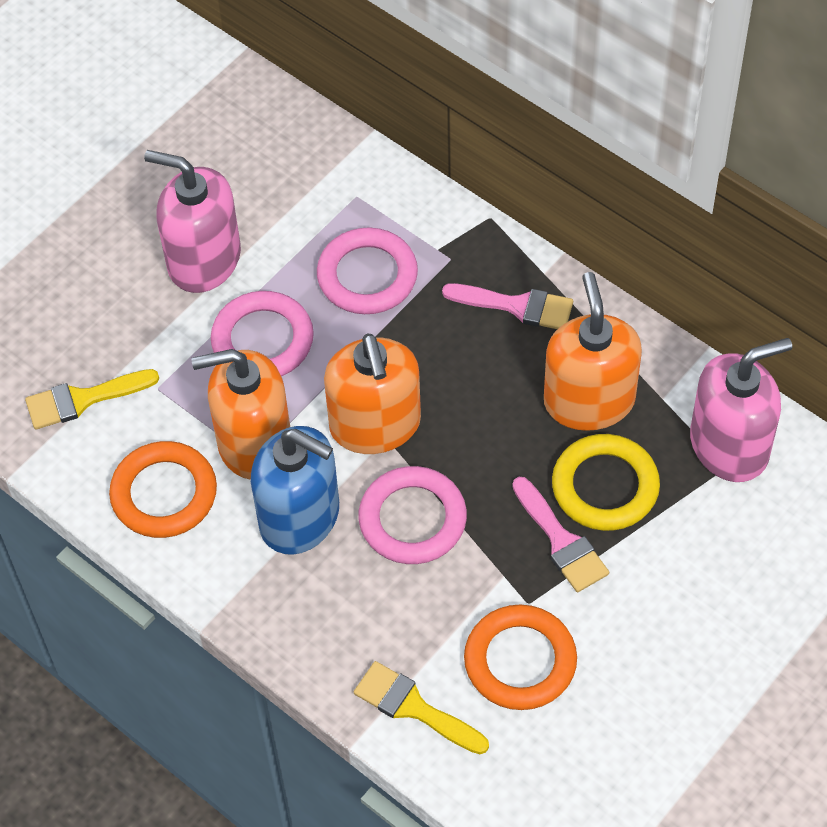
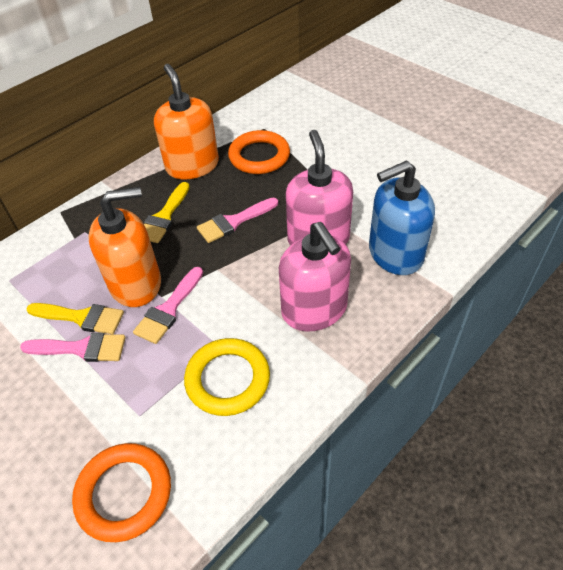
orange soap dispenser: [191,349,290,480] [324,334,421,454] [544,272,642,431] = 3 -> [88,187,161,307] [154,64,219,179] = 2
pink brush: [442,283,573,329] [512,477,609,592] = 2 -> [20,333,126,362] [133,267,203,344] [197,198,278,243] = 3
pink ring: [211,291,314,376] [317,227,418,314] [358,466,467,564] = 3 -> none = 0

